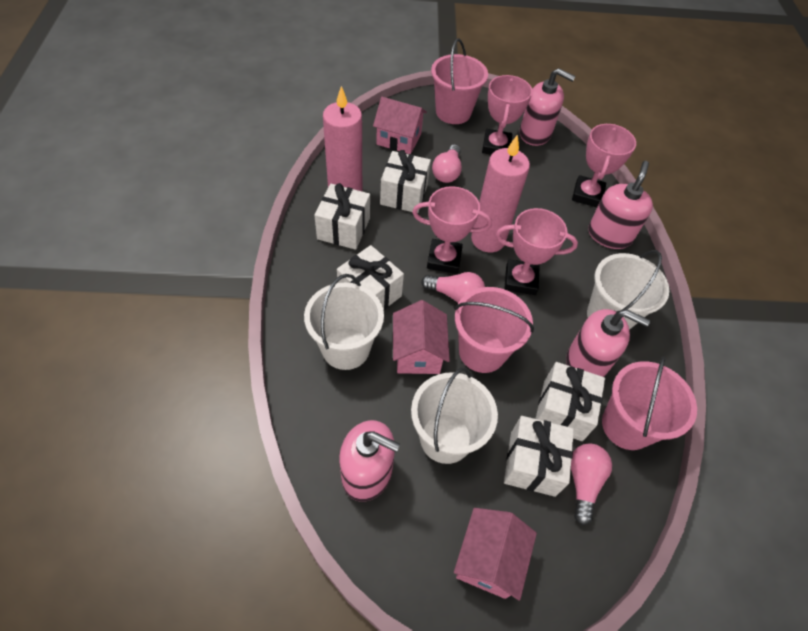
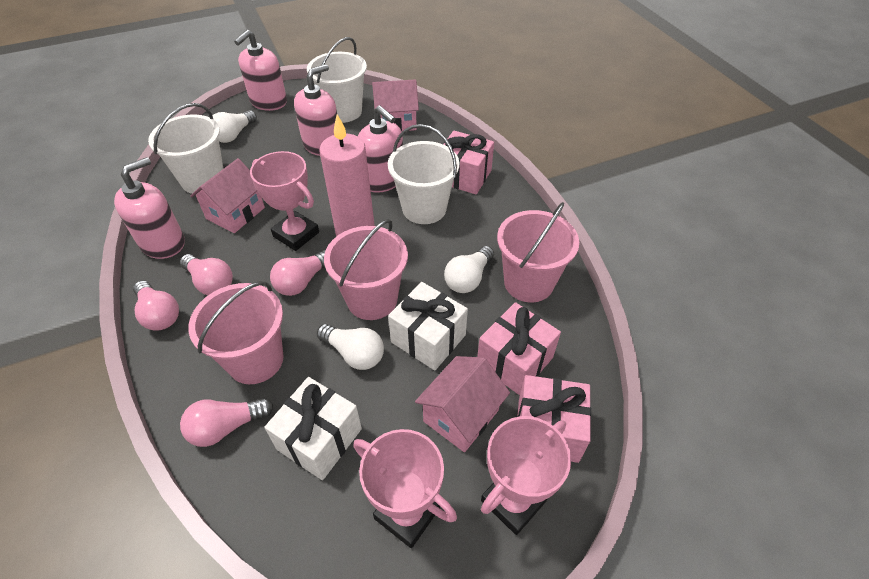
pink candle: [323,86,362,191] [471,134,530,252] = 2 -> [319,114,375,237] = 1
pink gift: none = 0 -> [443,131,494,194] [477,302,561,395] [517,375,591,463] = 3
pink light bulb: [421,272,485,303] [432,144,462,183] [571,443,612,525] = 3 -> [133,281,179,331] [180,254,233,295] [180,398,273,447] [270,250,326,296] = 4
pink trophy: [412,186,492,274] [482,75,532,155] [496,208,578,295] [572,124,636,207] = 4 -> [250,151,319,251] [353,429,457,548] [481,416,571,535] = 3
white gift: [314,183,370,250] [337,245,404,310] [380,150,431,213] [504,416,574,497] [535,362,605,441] = 5 -> [264,377,362,480] [388,282,468,371] = 2
white light bulb: none = 0 -> [212,110,257,143] [317,324,384,370] [444,246,494,293] = 3

